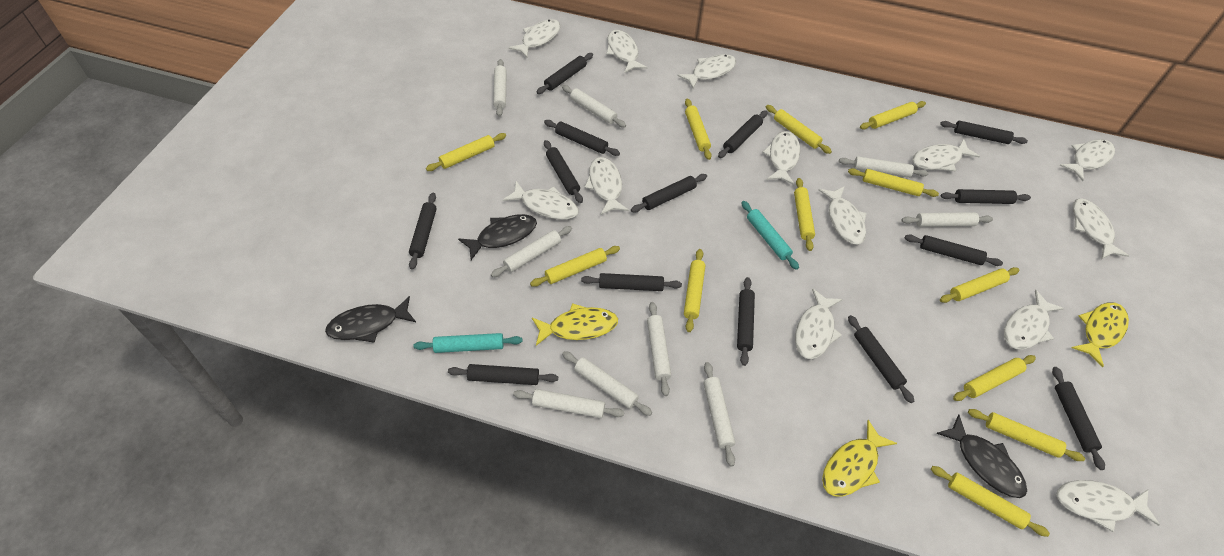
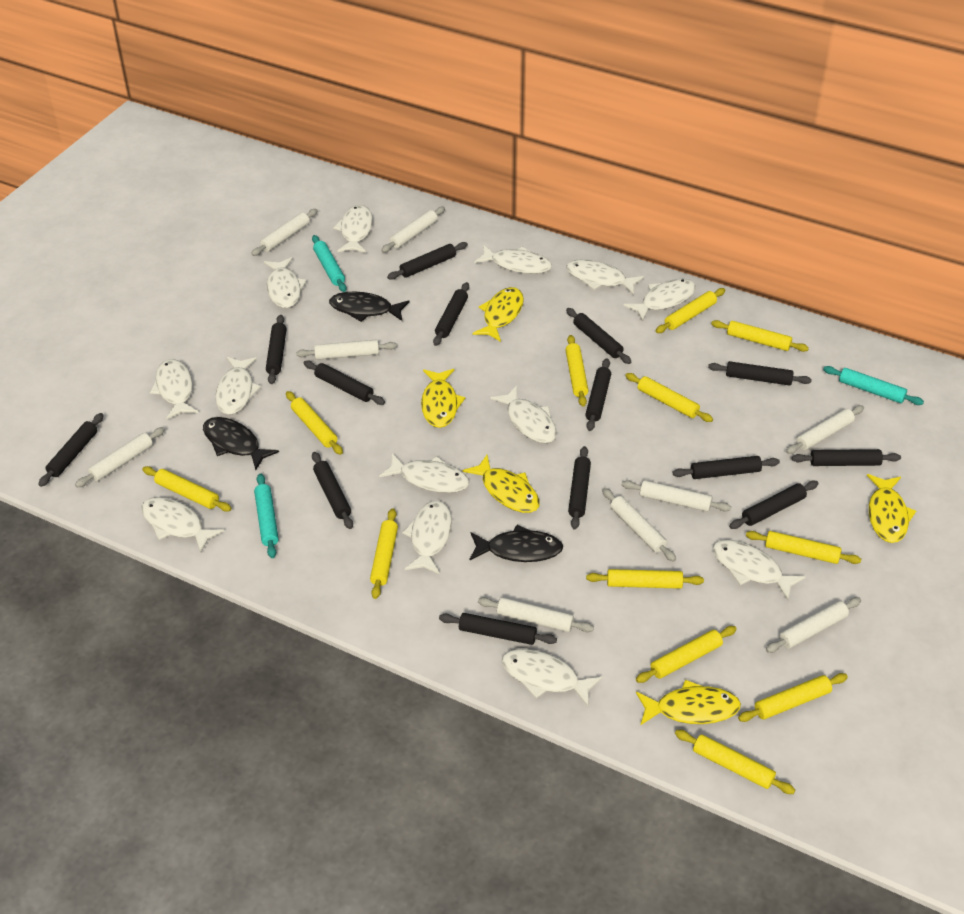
turquoise rolling pin: [413,333,523,353] [741,201,799,270] = 2 -> [254,473,279,558] [312,235,347,292] [823,366,924,405] = 3
yellow fish: [532,303,618,346] [822,420,897,497] [1072,302,1129,367] = 3 -> [421,369,465,428] [462,455,540,513] [472,287,524,342] [636,680,741,726] [867,474,916,543] = 5

